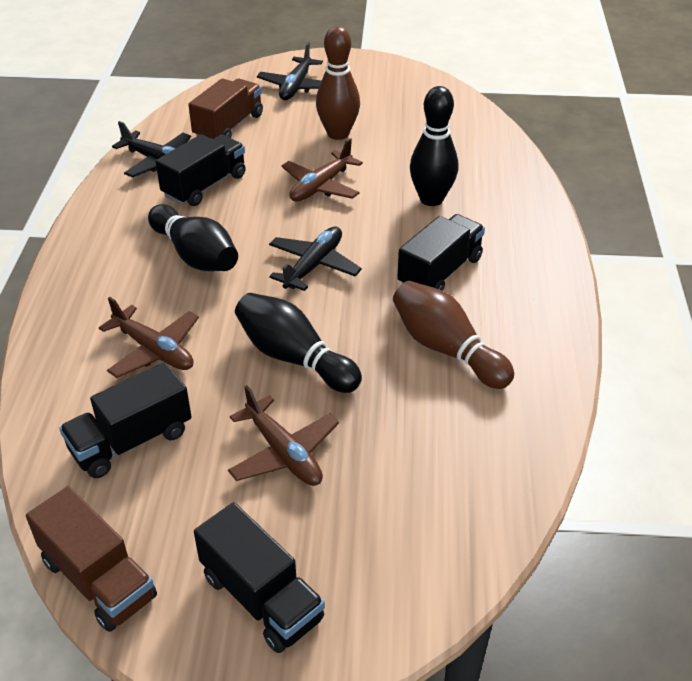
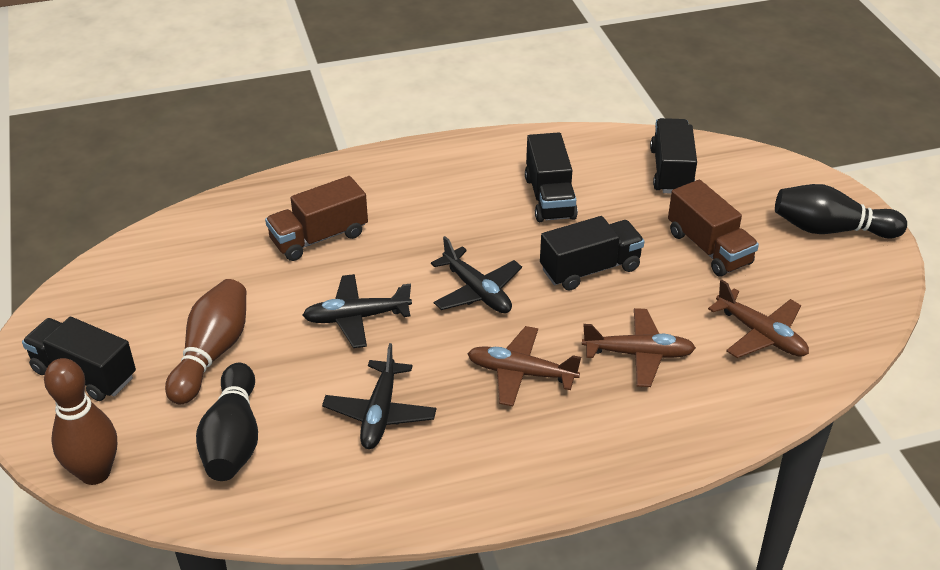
black bowling pin: [148,204,238,271] [235,293,362,393] [410,86,458,206] = 3 -> [196,363,258,481] [775,184,907,239] = 2

